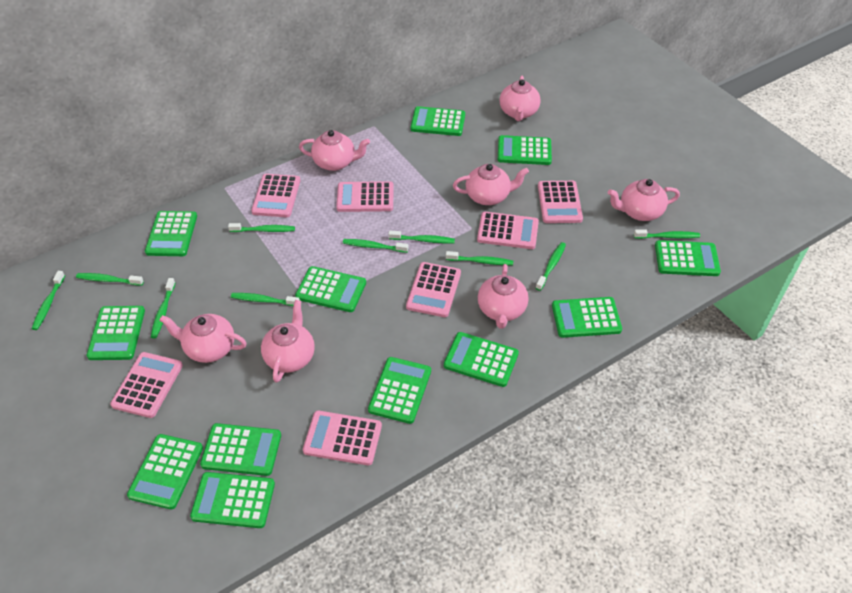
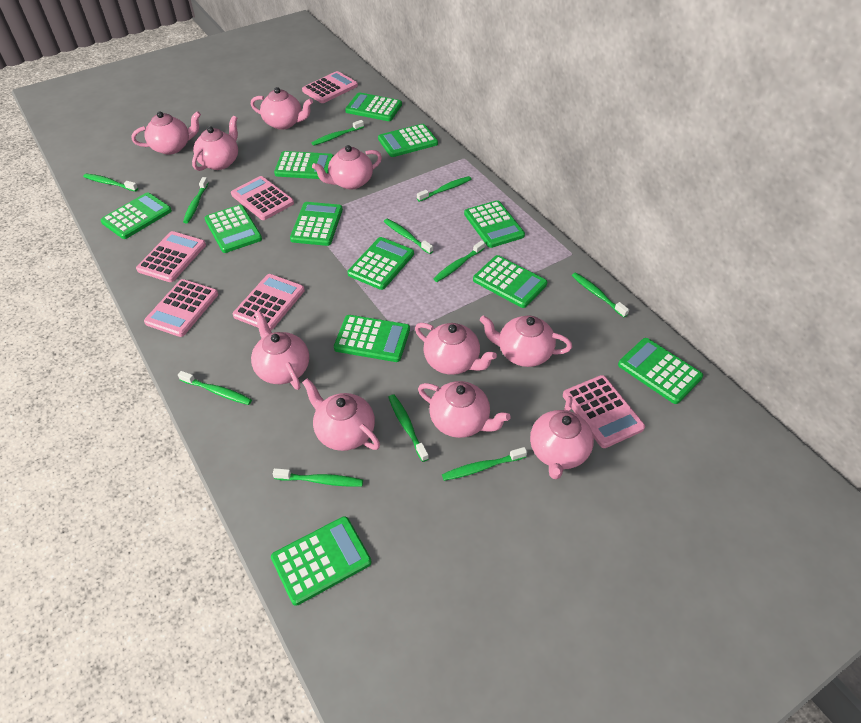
green toothbrush: [32,271,65,330] [76,273,144,286] [151,278,175,338] [228,223,295,232] [231,293,300,306] [343,239,408,253] [389,231,455,243] [446,251,513,265] [536,242,566,291] [634,230,700,239] = 10 -> [83,174,138,192] [178,371,252,405] [183,177,208,223] [273,468,363,487] [311,120,364,146] [384,219,433,254] [388,394,429,462] [417,176,471,202] [433,240,485,282] [442,447,527,481] [572,272,629,317] = 11
pink calculator: [110,352,183,418] [251,174,300,217] [303,411,382,465] [336,181,394,212] [406,262,461,317] [477,212,539,249] [538,181,583,223] = 7 -> [136,231,206,282] [144,279,218,337] [231,176,294,220] [233,274,305,331] [302,71,358,103] [563,375,645,448] = 6
pink teapot: [159,314,247,363] [261,300,315,383] [299,130,370,171] [453,164,529,205] [478,264,529,329] [499,75,541,121] [608,179,680,221] = 7 -> [132,111,201,155] [192,116,238,171] [251,87,313,130] [251,311,309,390] [302,378,380,451] [312,145,382,189] [415,323,497,375] [418,381,511,438] [480,315,572,367] [530,396,594,479] = 10

